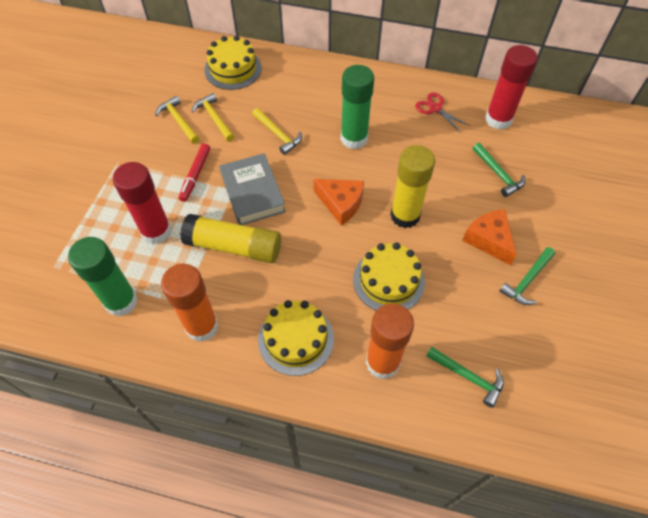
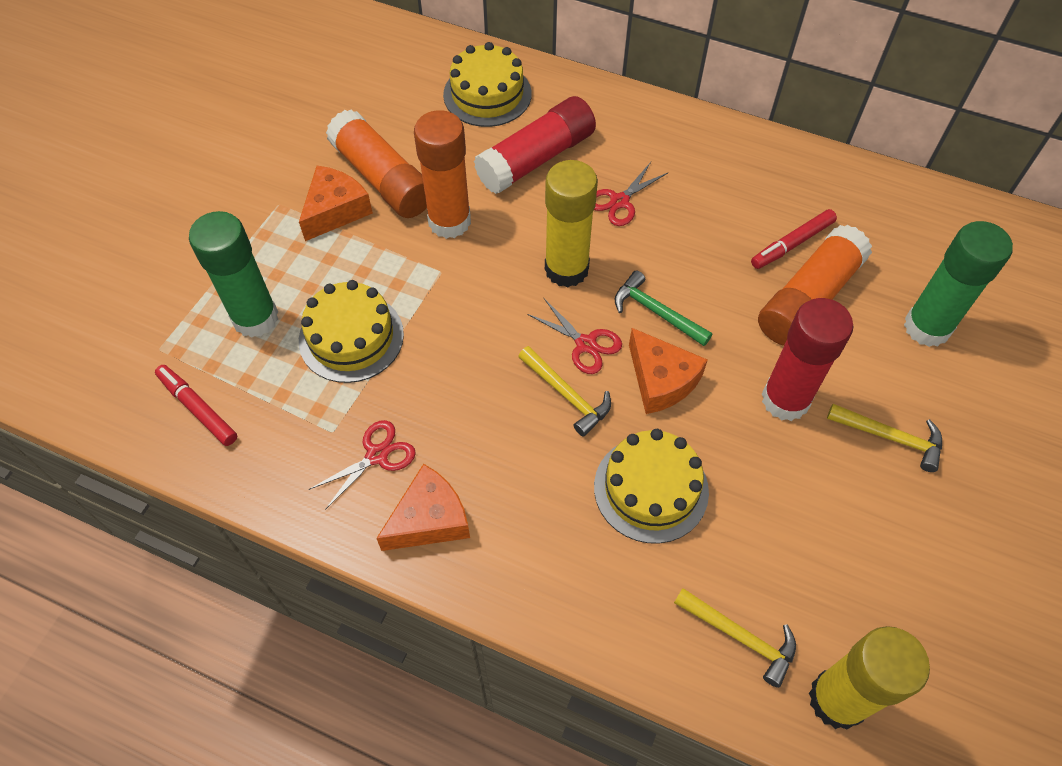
green hammer: [426,347,504,408] [473,143,525,197] [499,247,555,305] = 3 -> [615,270,712,346] = 1
grey book: [219,153,286,225] = 1 -> none = 0
orange cheese: [313,179,364,225] [462,209,517,265] = 2 -> [299,166,373,241] [376,464,470,551] [629,328,708,414] = 3
orange glue stick: [161,264,219,342] [366,303,414,379] = 2 -> [326,109,427,218] [414,110,471,239] [758,225,872,346] = 3
red marker: [179,143,210,202] = 1 -> [155,365,237,446] [751,209,837,269] = 2
red scissors: [415,93,470,133] = 1 -> [309,420,416,510] [527,298,622,374] [594,162,669,226] = 3

